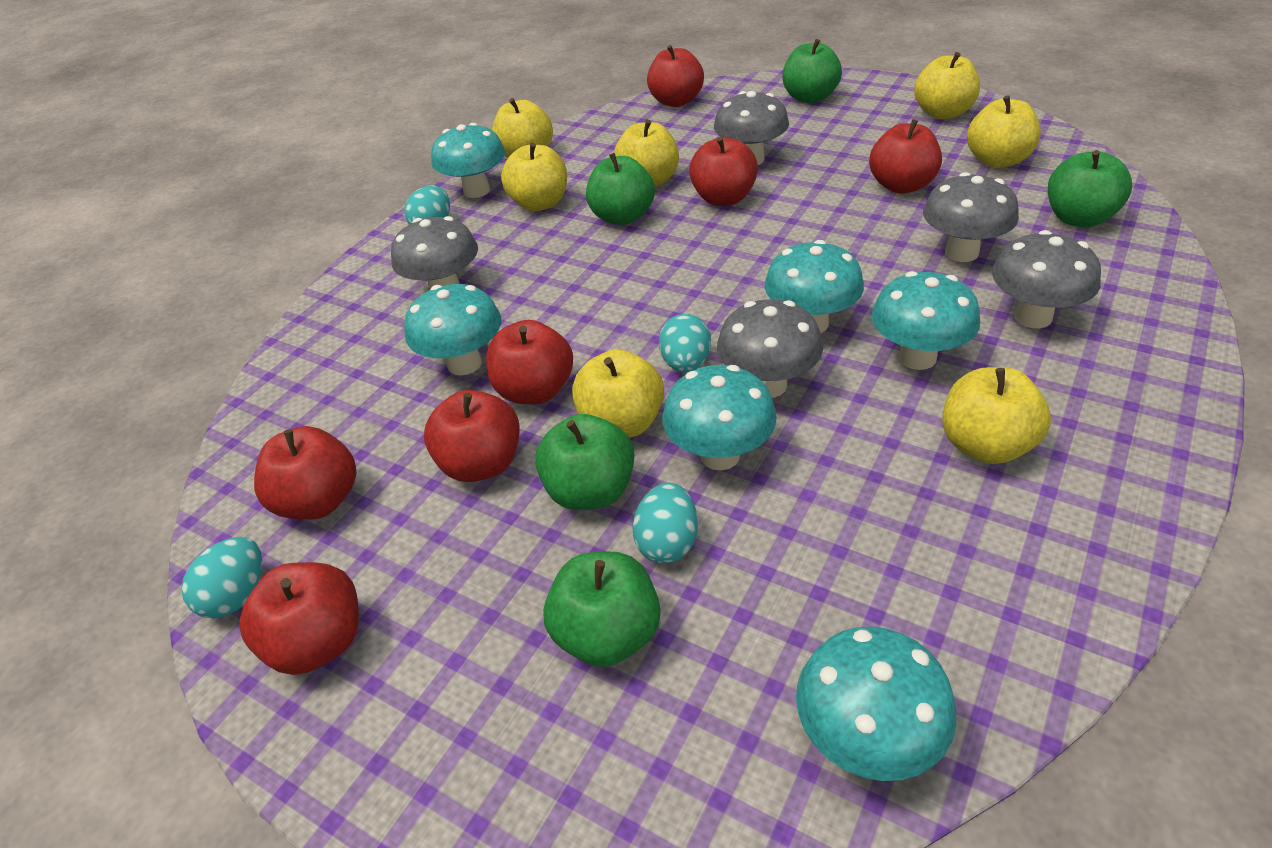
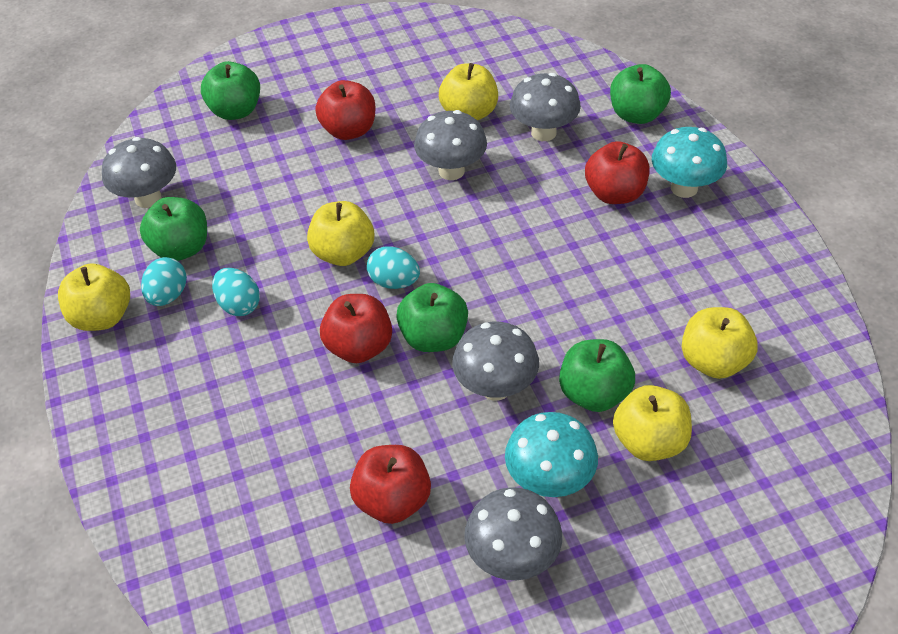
red apple: [240,562,359,675] [254,426,356,520] [424,390,519,482] [486,320,573,404] [647,45,704,107] [689,137,758,206] [869,119,942,194] = 7 -> [315,80,375,140] [320,294,392,363] [350,445,431,524] [585,141,650,204] = 4
turquoise egg: [181,537,262,618] [405,185,450,224] [632,483,698,564] [659,314,711,372] = 4 -> [141,257,187,306] [212,268,260,316] [367,246,420,289] = 3
turquoise mushroom: [404,284,501,376] [431,123,505,198] [663,365,777,470] [764,240,864,333] [796,626,956,781] [872,271,980,370] = 6 -> [505,412,598,497] [652,127,727,198] = 2
yellow apple: [492,98,553,158] [501,143,567,211] [572,350,664,438] [614,120,679,187] [914,52,980,119] [942,367,1051,464] [967,95,1041,168] = 7 -> [58,263,130,331] [307,201,374,266] [439,63,498,120] [613,385,692,461] [682,307,758,379] = 5

